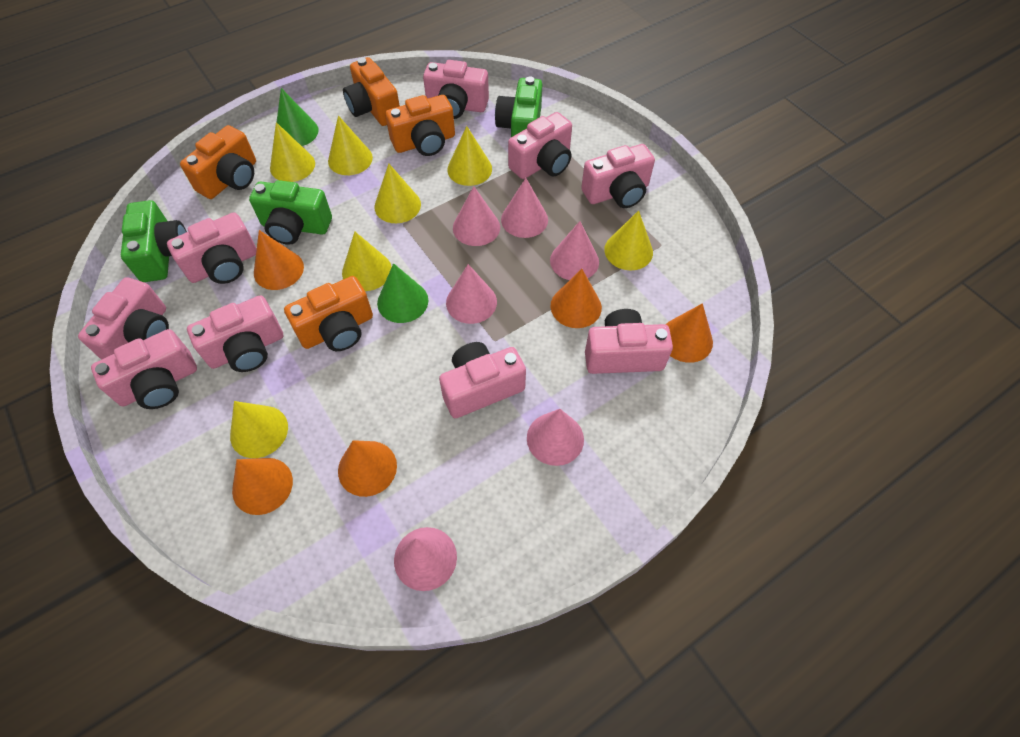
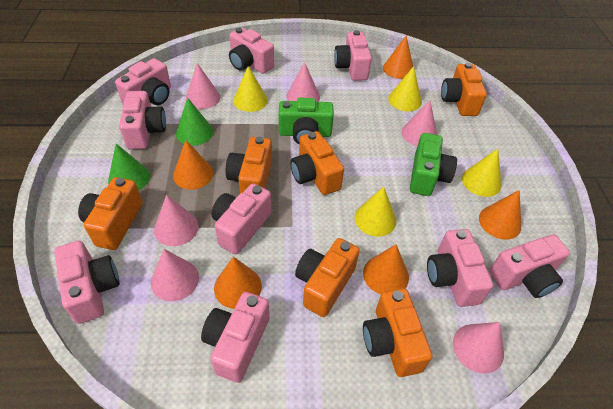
green camera: [121,200,187,282] [249,180,332,245] [495,76,542,137] = 3 -> [279,98,334,144] [410,133,457,196] = 2
orange camera: [180,125,256,199] [284,276,373,351] [343,57,400,126] [385,95,455,156] = 4 -> [78,177,143,250] [226,136,272,193] [290,131,344,195] [295,238,360,317] [363,288,432,377] [441,63,487,116] = 6
yellow cone: [230,401,288,458] [270,122,315,182] [328,116,373,175] [342,231,391,291] [374,164,421,223] [447,126,492,186] [604,210,653,270] = 7 -> [233,66,268,112] [355,186,397,237] [388,66,422,111] [462,149,501,197] = 4

